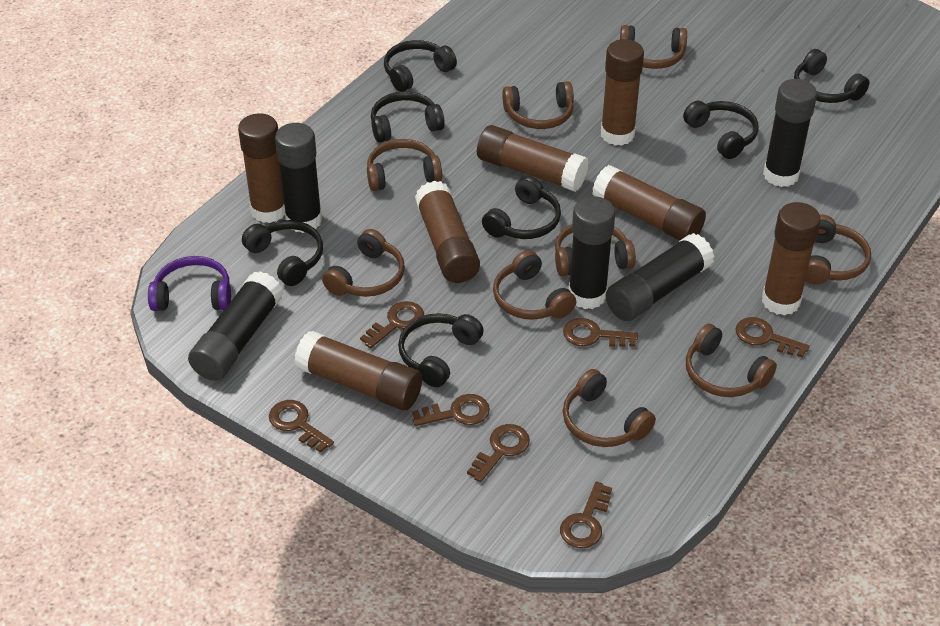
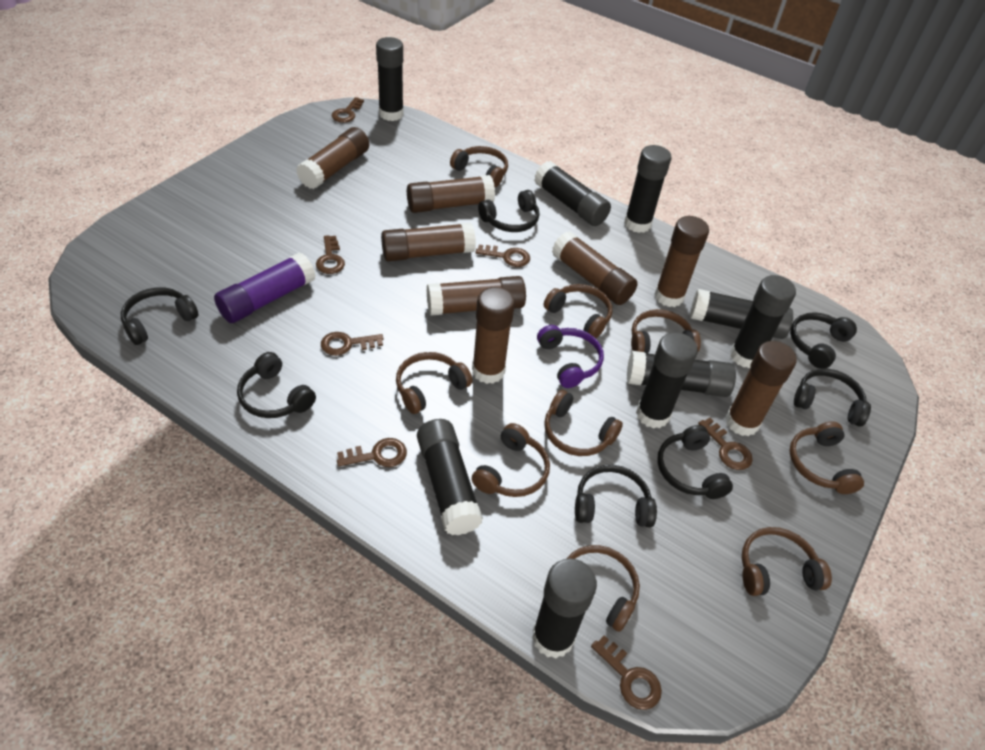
black glue stick: [188,271,283,381] [275,123,322,233] [569,196,615,309] [606,233,714,321] [763,79,817,187] = 5 -> [376,37,404,121] [417,419,483,535] [532,558,597,659] [535,161,611,226] [624,145,671,233] [627,351,736,397] [636,332,698,429] [690,289,793,339] [730,275,796,368] = 9
brown glue stick: [238,113,285,223] [294,331,422,410] [415,181,480,283] [477,125,589,192] [592,165,706,240] [601,39,644,146] [762,202,821,316] = 7 -> [296,127,369,189] [381,222,476,262] [407,175,495,213] [427,276,526,316] [472,287,515,384] [552,231,638,305] [654,216,709,307] [725,341,797,436] = 8
purple glue stick: none = 0 -> [214,252,316,323] = 1

